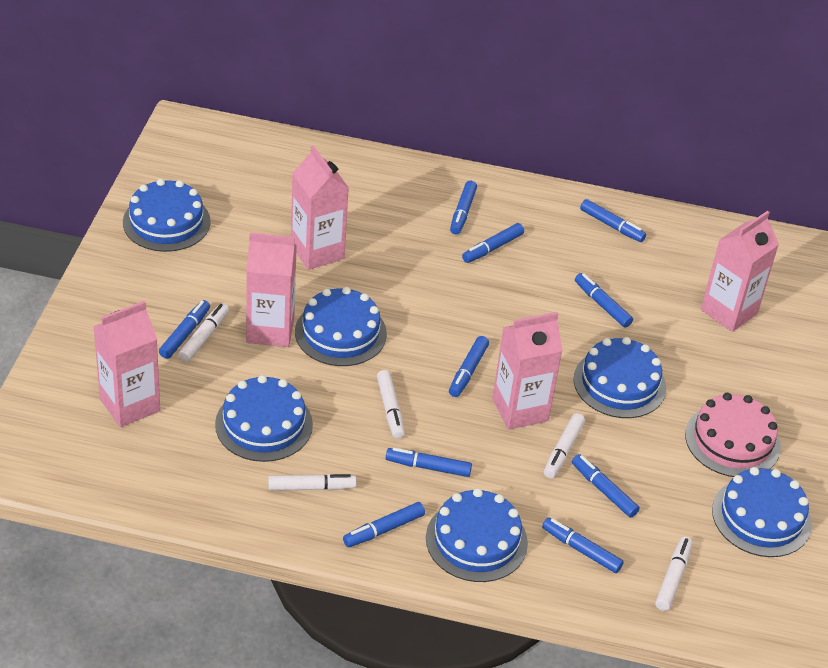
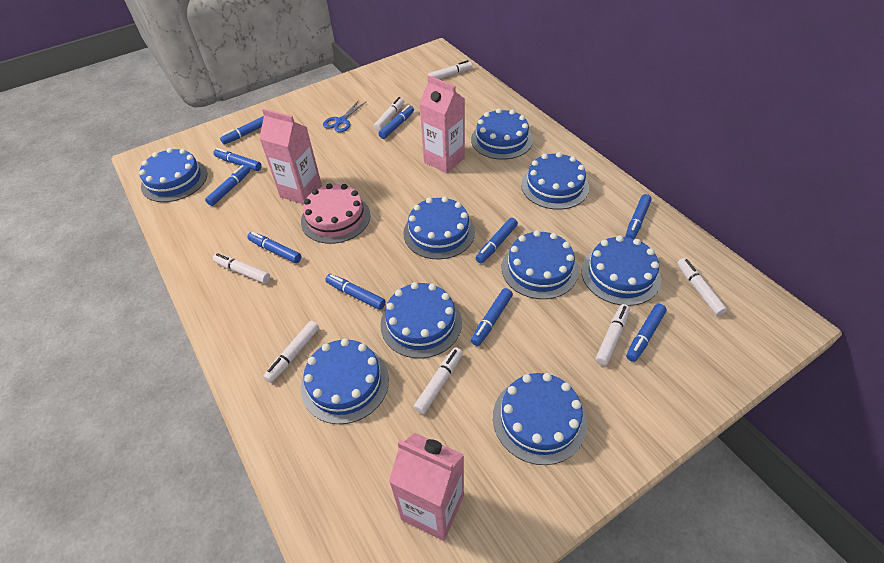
blue cake: [123,179,211,252] [215,375,313,462] [295,287,387,366] [426,488,528,582] [574,337,666,418] [712,467,812,557] = 6 -> [139,148,207,202] [301,338,389,424] [380,282,462,358] [403,196,475,260] [471,108,533,160] [493,373,587,465] [502,230,579,299] [521,152,589,210] [581,235,661,306] = 9
blue scissors: none = 0 -> [323,100,367,132] = 1
pink carton: [93,301,160,427] [246,233,297,347] [291,145,349,270] [492,312,563,430] [701,211,779,332] = 5 -> [259,108,322,204] [389,433,464,541] [419,76,465,173] = 3
white marker: [178,303,229,362] [268,474,356,491] [377,370,405,439] [544,413,585,478] [655,537,693,611] = 5 -> [213,253,270,284] [263,321,319,383] [374,97,404,131] [414,347,463,414] [428,60,472,79] [595,304,630,366] [677,258,727,316] = 7

